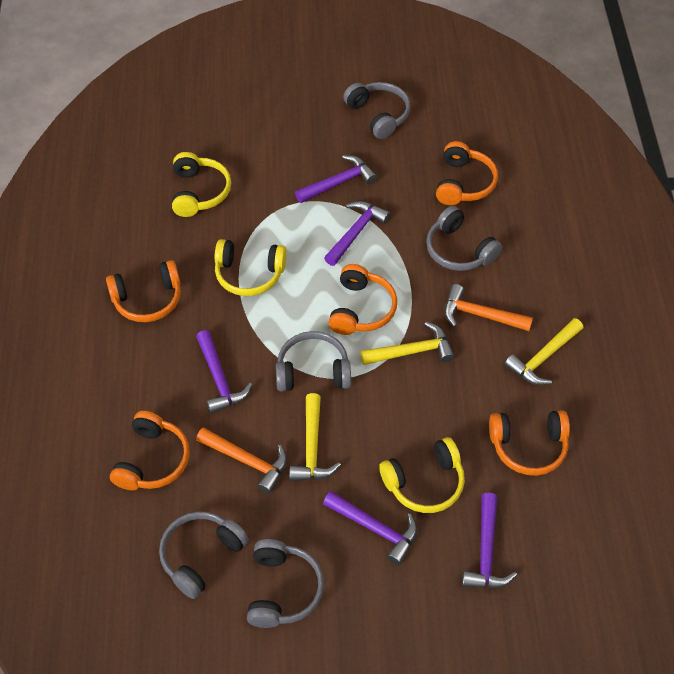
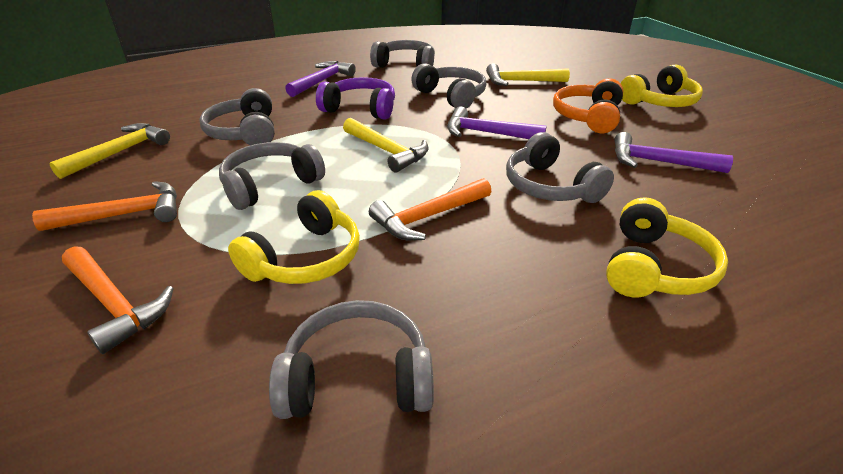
grey headphones: [159,511,249,599] [247,539,324,628] [276,331,351,392] [343,82,411,139] [426,206,502,271] = 5 -> [199,88,275,145] [219,142,325,210] [269,300,434,419] [370,40,435,68] [411,63,487,109] [506,132,614,203] = 6
orange hammer: [196,427,287,494] [444,284,533,331] = 2 -> [32,181,177,231] [62,246,174,354] [369,178,492,241] = 3
orange headphones: [106,260,181,322] [110,411,190,490] [328,264,397,335] [436,141,498,205] [489,410,570,476] = 5 -> [553,78,623,133] = 1
purple hammer: [196,330,252,414] [295,155,377,203] [323,491,418,565] [324,201,391,266] [462,493,517,589] = 5 -> [285,61,356,97] [447,106,547,139] [614,132,733,173] = 3
purple headphones: none = 0 -> [316,77,395,120] = 1

